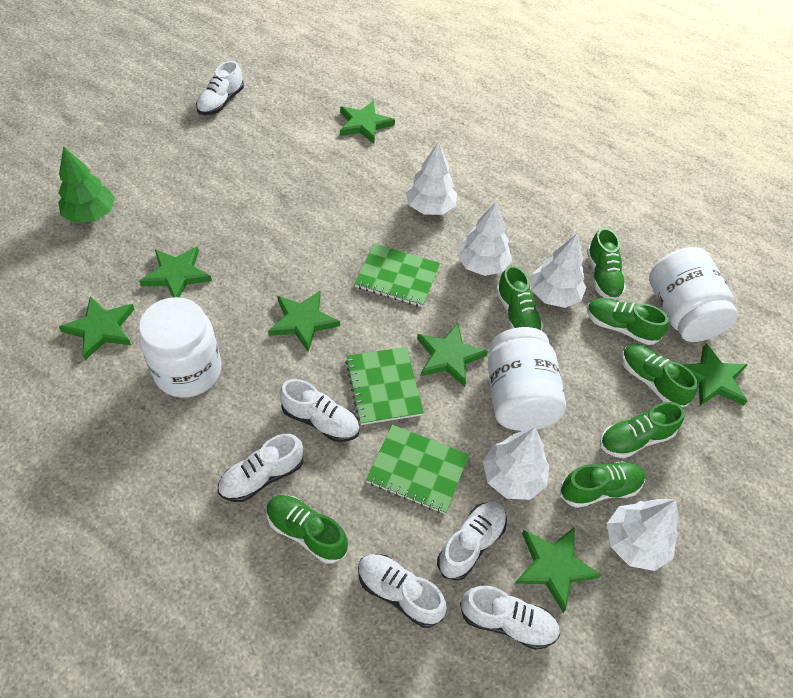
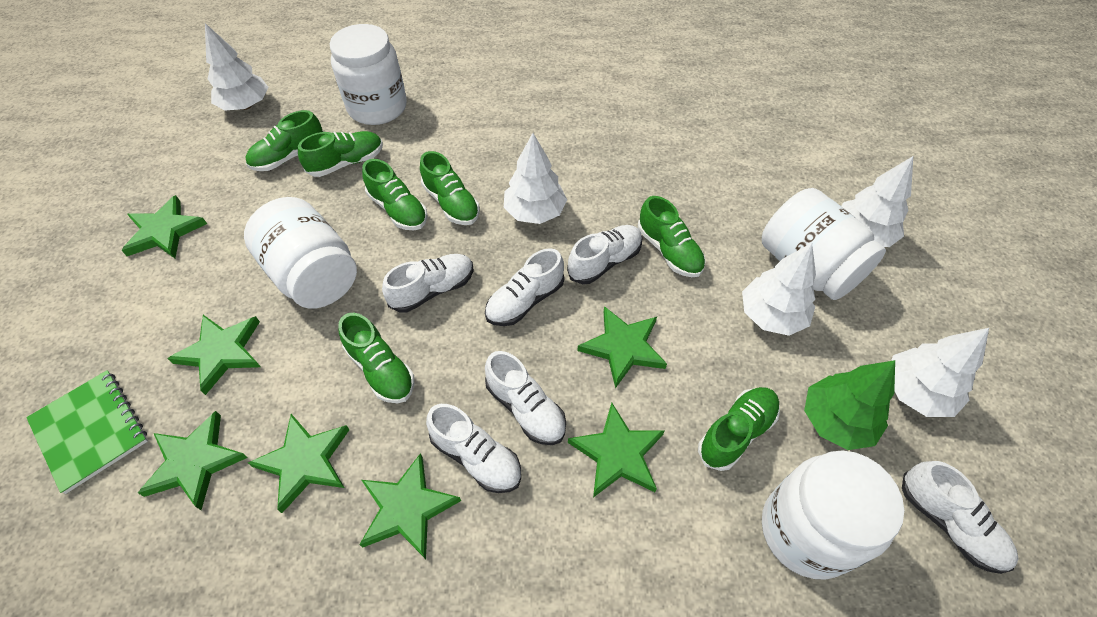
green notebook: [345,347,424,425] [355,244,440,307] [366,424,469,514] = 3 -> [26,370,148,494] = 1
white jar: [139,297,222,398] [488,327,566,431] [649,247,738,342] = 3 -> [244,197,357,309] [330,24,407,125] [762,188,886,300] [762,451,904,579] = 4

